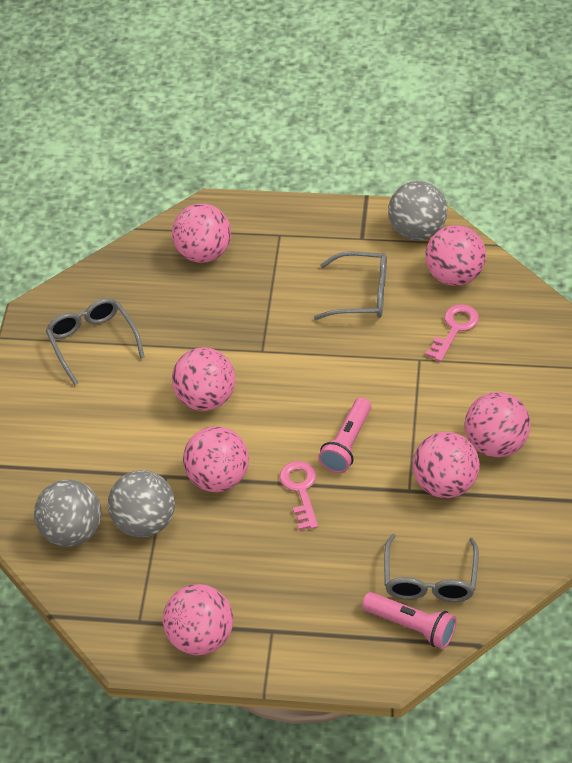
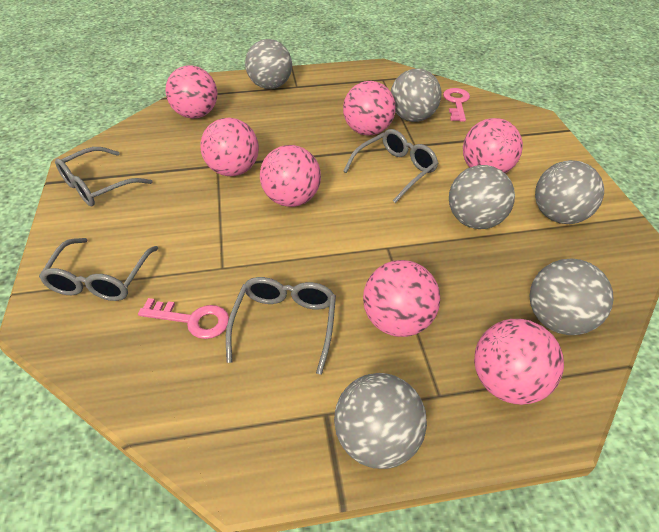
grey ball: [34,480,102,547] [108,470,175,537] [388,181,447,240] = 3 -> [245,39,292,89] [334,373,427,469] [391,69,441,122] [449,165,515,229] [529,258,614,335] [535,160,604,224] = 6
grey glasses: [46,298,144,385] [314,251,387,320] [384,534,479,602] = 3 -> [39,238,158,301] [55,147,153,206] [226,277,336,375] [343,129,439,203] = 4
pink flashlight: [318,397,371,473] [362,592,457,649] = 2 -> none = 0

